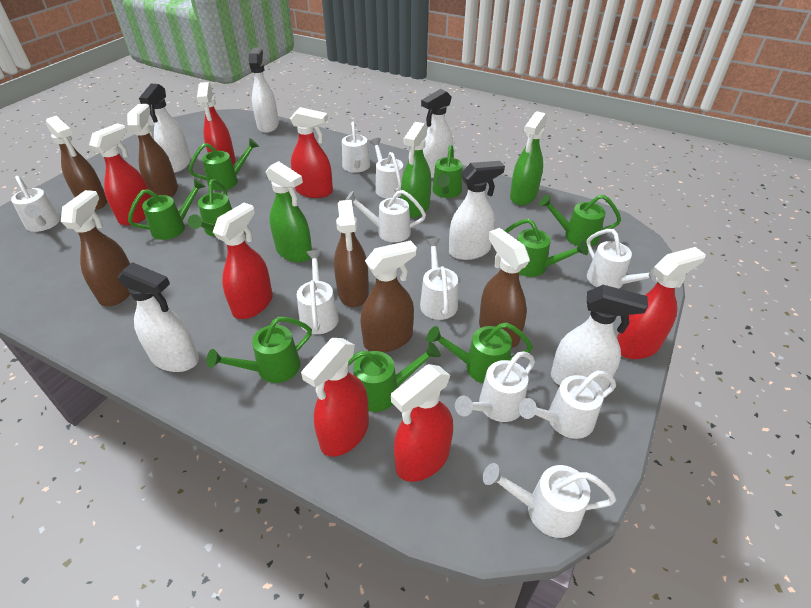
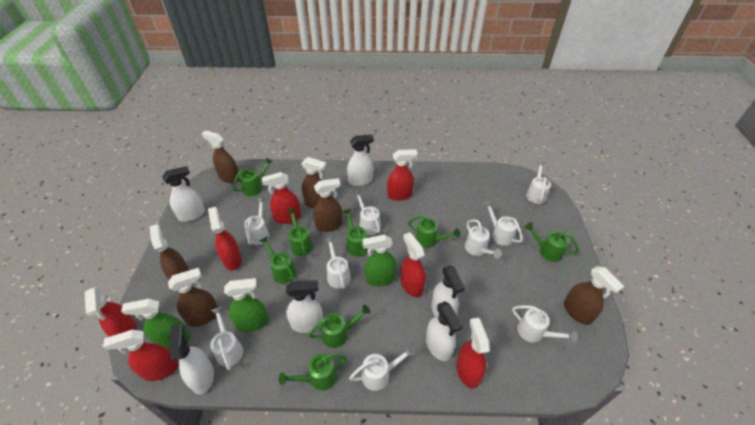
green watering can: [128,179,206,240] [188,180,232,237] [189,138,259,191] [207,317,312,383] [348,342,441,412] [427,322,533,383] [432,145,462,198] [504,219,588,277] [539,195,621,247] = 9 -> [233,158,273,196] [260,236,296,284] [279,353,347,390] [287,208,313,256] [309,305,370,348] [342,209,368,257] [408,215,460,248] [525,222,579,262] = 8
white watering can: [11,176,60,232] [297,250,339,334] [342,122,370,173] [346,190,426,242] [369,138,404,199] [420,238,458,320] [455,351,535,422] [483,463,616,538] [519,370,616,439] [586,229,657,289] = 10 -> [210,307,244,370] [244,198,269,245] [325,237,351,289] [349,345,415,391] [354,190,381,235] [465,219,502,258] [483,201,523,246] [512,305,577,343] [526,161,551,204] = 9

